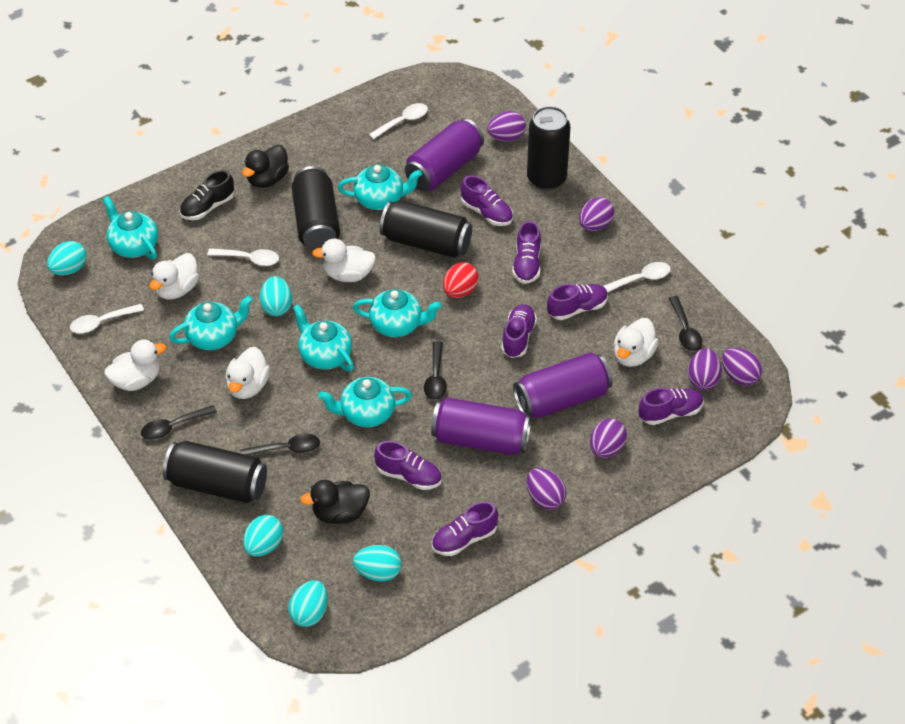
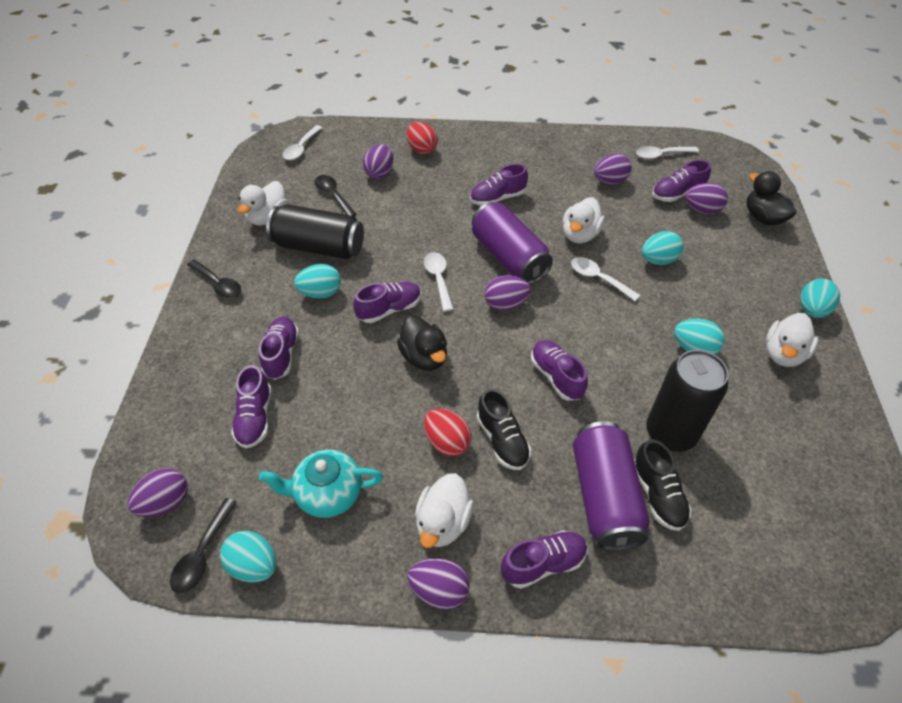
black can: [163,441,267,503] [292,166,340,250] [380,201,472,258] [527,106,570,190] = 4 -> [266,204,364,259] [646,350,728,452] = 2
black shoe: [180,170,234,220] = 1 -> [477,389,531,470] [634,440,691,531] = 2
black spoon: [141,405,217,440] [240,434,320,456] [424,341,447,400] [669,296,702,351] = 4 -> [170,498,237,593] [187,259,241,298] [314,175,357,216] = 3
purple can: [405,119,484,191] [431,397,531,455] [513,352,613,418] = 3 -> [472,202,553,284] [573,421,650,551] = 2
red egg: [443,262,479,298] = 1 -> [407,122,438,154] [424,409,471,456] = 2
turquoise teapot: [103,196,158,260] [169,295,253,350] [293,304,354,371] [318,377,412,427] [338,165,422,210] [353,289,442,337] = 6 -> [259,450,383,518] = 1
white duck: [104,340,166,391] [149,253,199,299] [225,347,270,399] [312,239,376,282] [614,318,659,367] = 5 -> [238,181,288,226] [415,473,474,548] [563,197,605,244] [766,313,818,367] = 4

